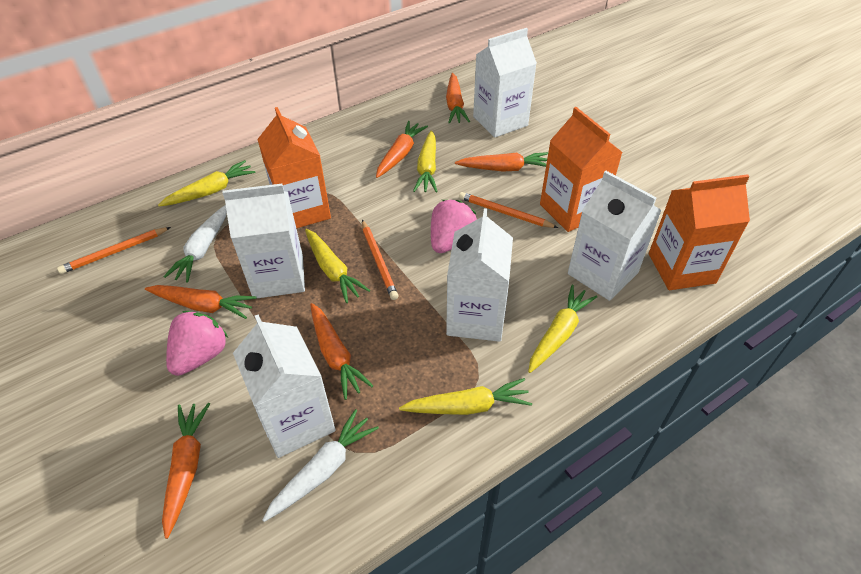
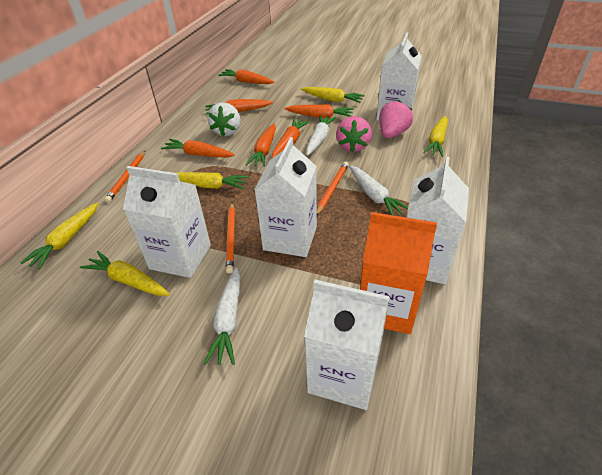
orange carton: [257,107,331,229] [540,107,623,232] [649,174,750,290] = 3 -> [360,212,437,334] = 1
white carrot: [163,205,227,282] [262,409,379,522] = 2 -> [204,267,240,365] [306,115,337,155] [349,166,408,216] = 3
white strawberry: none = 0 -> [207,102,241,137] = 1

